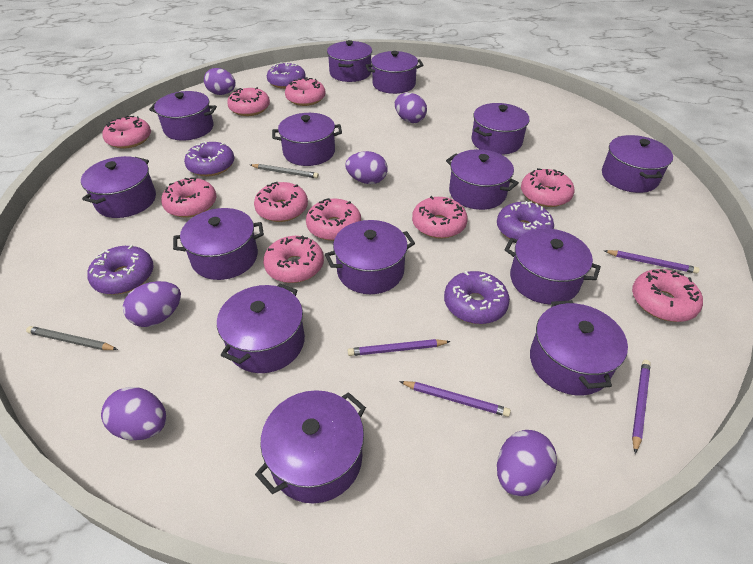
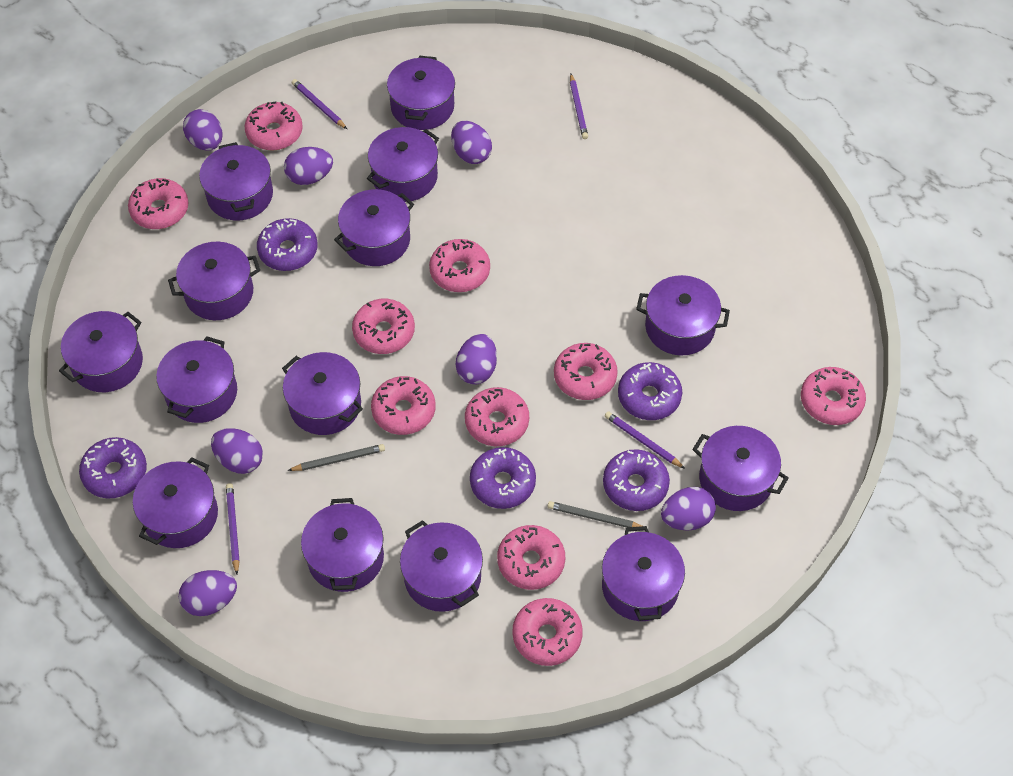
purple egg: [101,387,166,440] [123,281,181,327] [204,68,236,95] [345,151,387,184] [395,93,427,123] [497,430,557,496] = 6 -> [179,570,237,616] [183,109,223,151] [211,428,263,474] [284,147,333,185] [451,121,492,164] [456,334,497,384] [661,487,716,531] = 7

